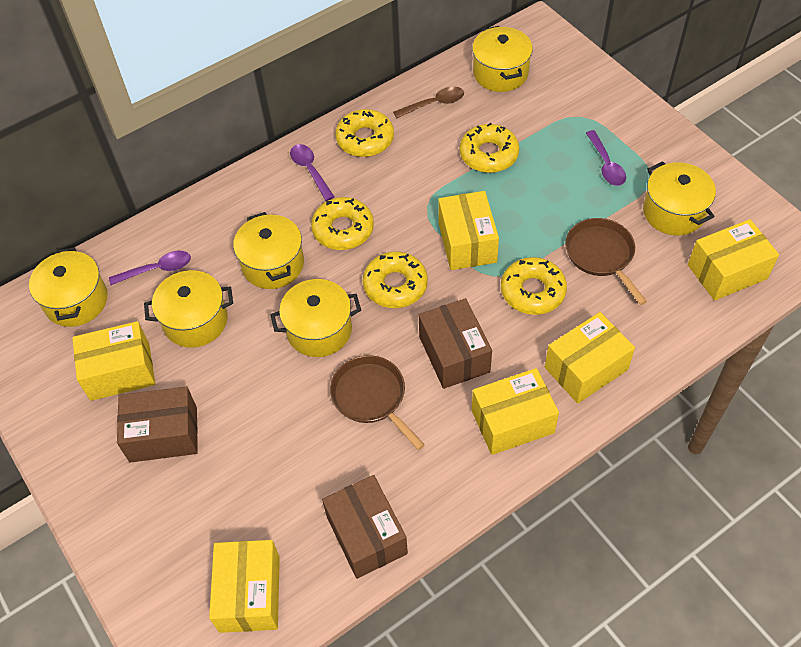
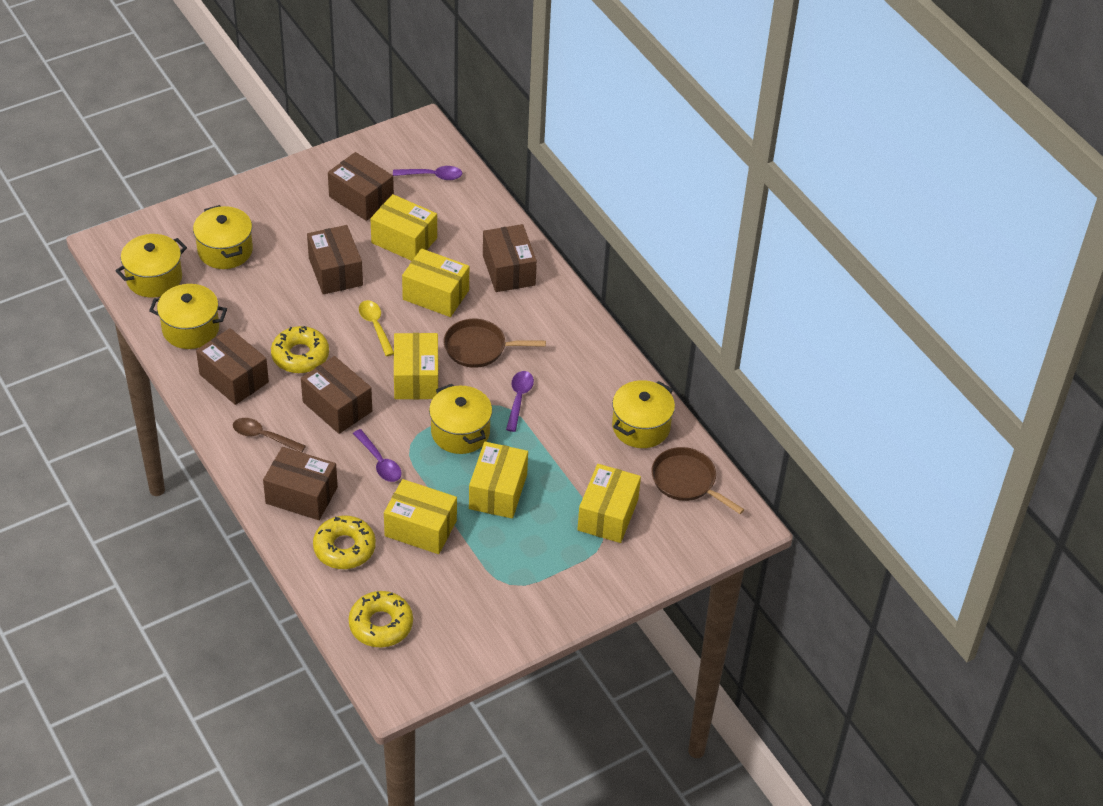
brown box: [117,386,198,463] [322,475,408,579] [419,298,492,389] = 3 -> [196,328,269,405] [263,447,338,520] [301,356,372,434] [307,225,363,294] [328,152,394,221] [483,224,537,292] = 6
yellow donut: [311,197,374,250] [336,109,394,157] [363,252,428,308] [460,123,519,173] [501,257,567,315] = 5 -> [271,326,329,373] [313,516,376,569] [349,591,413,647] = 3
yellow pot: [29,247,108,327] [144,270,233,348] [233,212,304,289] [270,279,361,357] [472,26,533,92] [643,161,716,236] = 6 -> [115,234,187,298] [149,284,227,349] [193,205,253,269] [429,384,492,454] [612,380,675,448] = 5
yellow spoon: none = 0 -> [359,300,394,356] = 1

